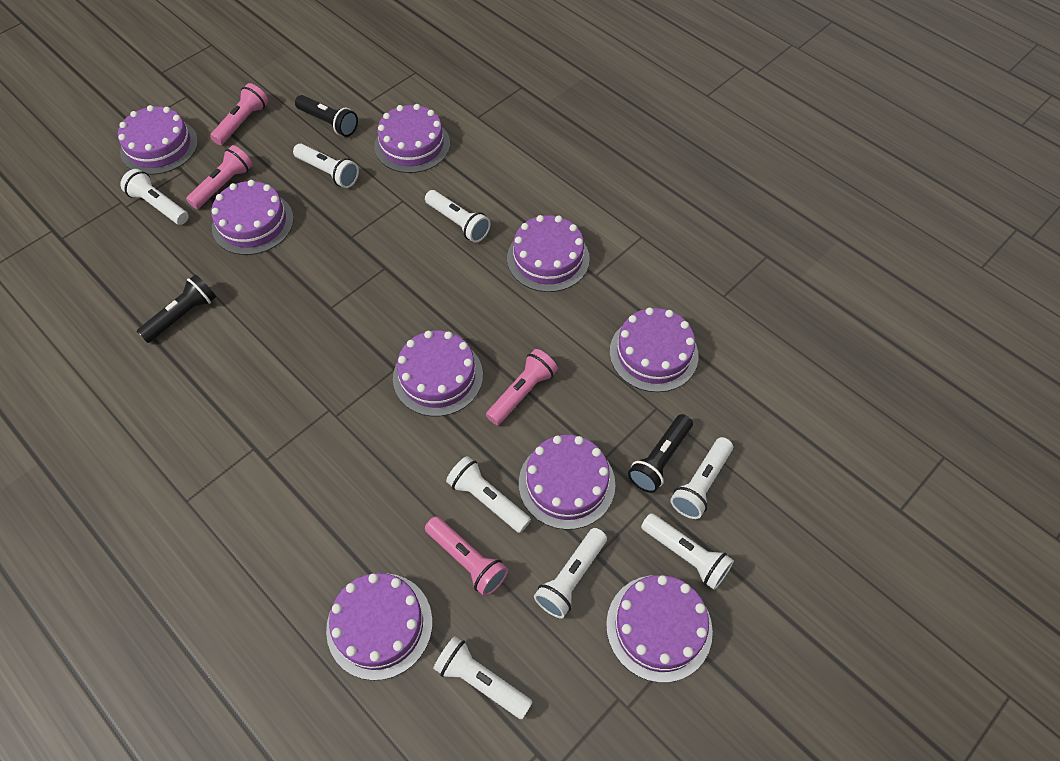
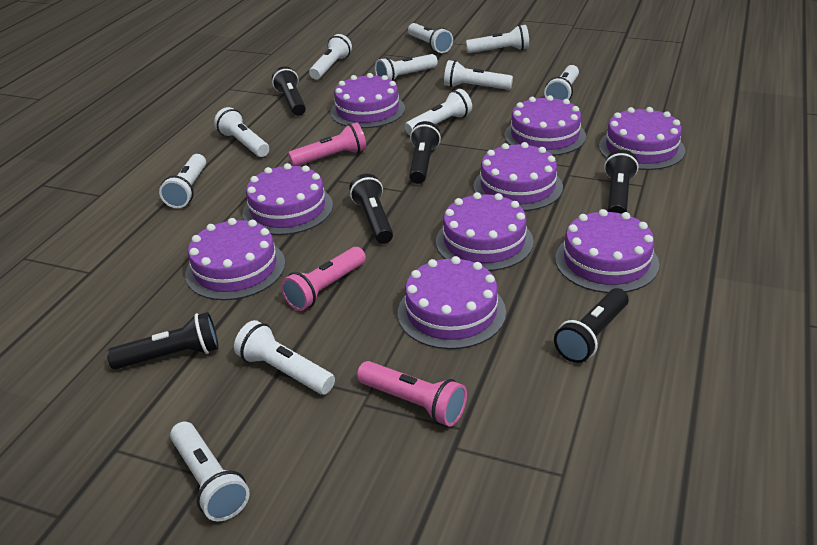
black flashlight: [136,274,216,343] [295,95,358,137] [628,414,693,493] = 3 -> [107,312,219,369] [272,67,306,116] [349,174,393,244] [409,121,441,184] [554,288,629,363] [604,150,638,214] = 6
pink flashlight: [186,145,253,209] [210,83,268,145] [425,516,508,596] [486,349,558,425] = 4 -> [281,247,366,311] [288,122,366,166] [357,361,467,427] = 3
white flashlight: [120,169,189,225] [293,143,359,188] [425,190,491,243] [433,636,533,719] [446,456,531,533] [534,528,607,618] [641,513,734,590] [670,437,733,519] = 8 -> [159,154,206,208] [170,422,250,522] [214,107,269,157] [234,320,335,395] [309,34,352,79] [375,54,438,81] [405,89,472,136] [408,23,453,53] [444,60,513,90] [466,25,529,53] [544,65,579,100] = 11

